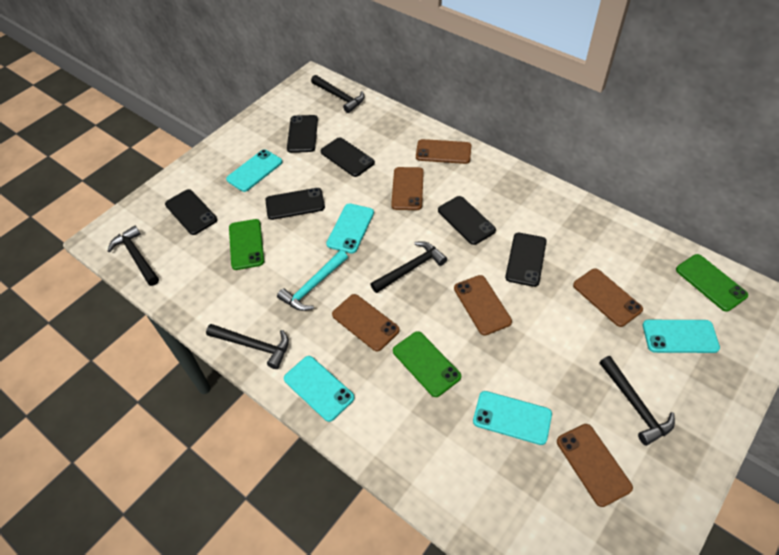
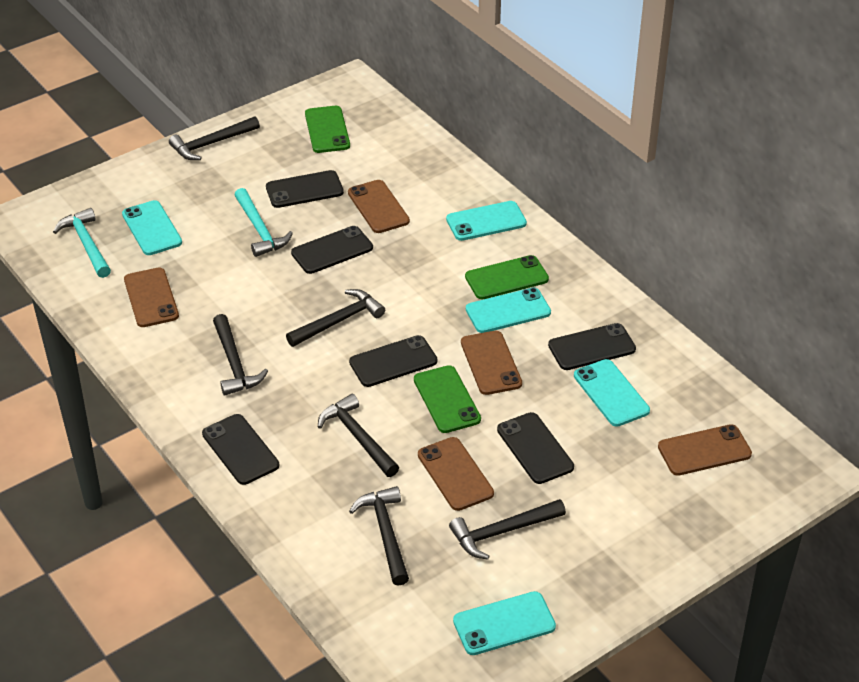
black hammer: [108,226,159,286] [206,324,289,369] [311,75,364,113] [371,241,447,293] [600,356,675,446] = 5 -> [169,116,260,160] [213,314,268,396] [286,289,385,347] [318,394,399,477] [349,486,409,586] [449,499,566,559] = 6
brown phone: [332,294,400,352] [391,167,424,210] [416,139,471,164] [454,275,512,335] [557,424,633,507] [573,268,643,327] = 6 -> [124,267,179,327] [348,180,410,233] [418,437,494,511] [461,331,522,395] [658,424,752,476] = 5
turquoise hammer: [277,250,348,311] = 1 -> [53,208,111,278] [234,188,293,257] = 2

